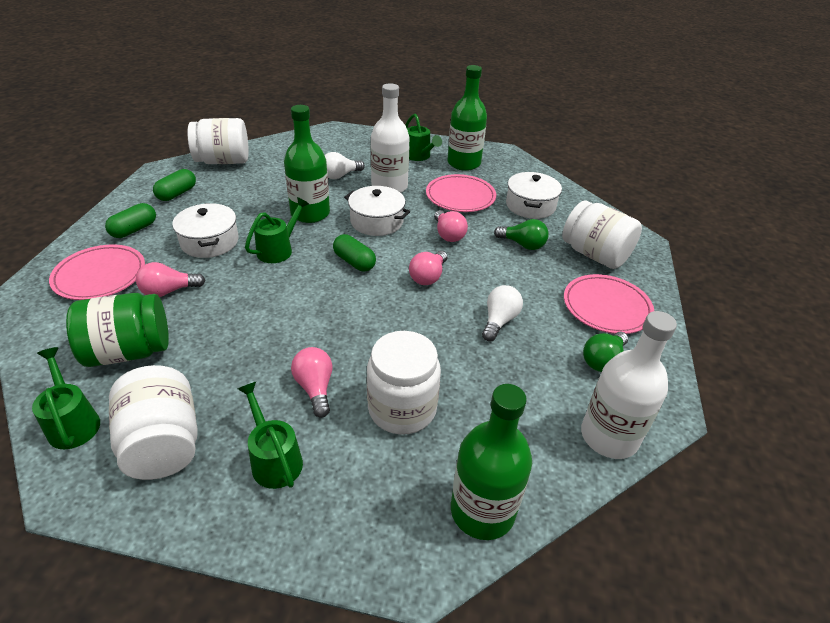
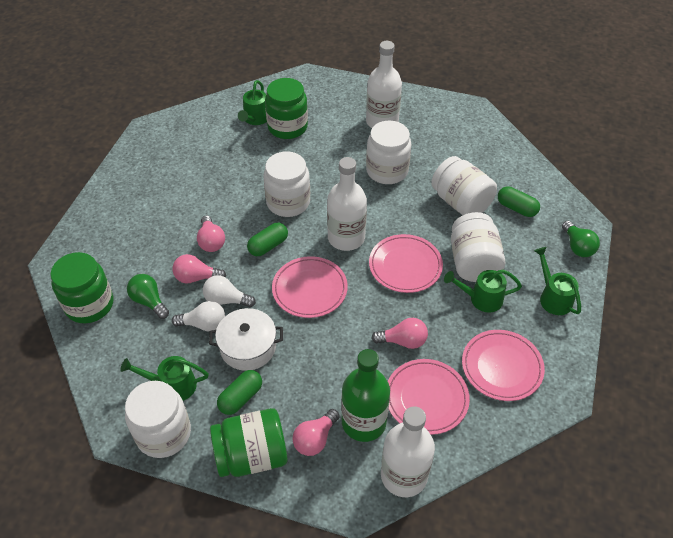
green bottle: [284,105,330,223] [447,65,487,171] [451,384,532,540] = 3 -> [341,349,390,442] = 1
green jar: [66,293,169,367] = 1 -> [50,252,113,323] [210,408,288,477] [265,78,308,139] = 3
pink plate: [49,244,145,300] [426,174,496,212] [564,274,654,334] = 3 -> [272,256,348,318] [369,234,443,293] [388,359,470,435] [462,330,545,401] = 4
white bottle: [371,83,410,193] [581,311,677,459] = 2 -> [327,157,367,251] [366,41,402,128] [381,406,435,497] = 3
white jar: [109,365,198,480] [188,118,249,164] [367,331,441,434] [562,200,642,269] = 4 -> [125,381,191,458] [263,151,310,217] [366,121,411,184] [431,156,497,215] [451,212,505,282] = 5
white pot: [172,203,239,258] [344,186,410,236] [506,172,562,219] = 3 -> [209,308,283,371] = 1

